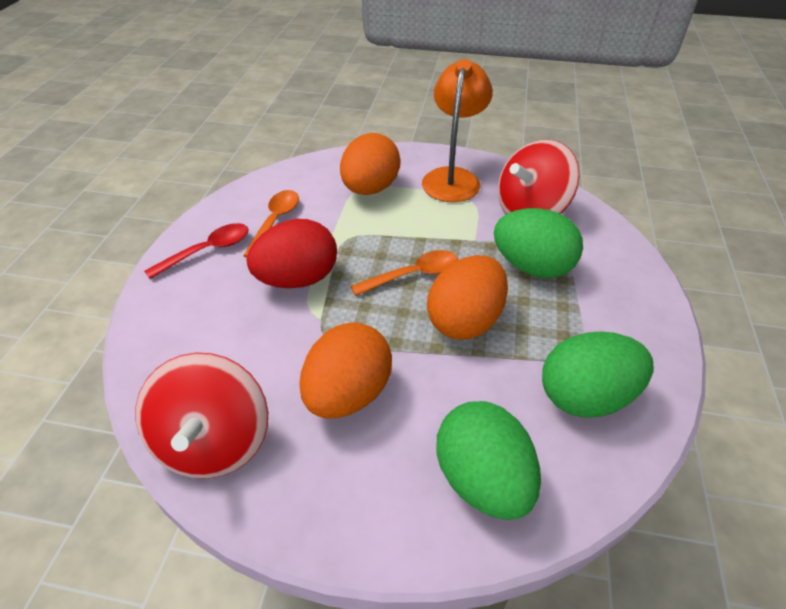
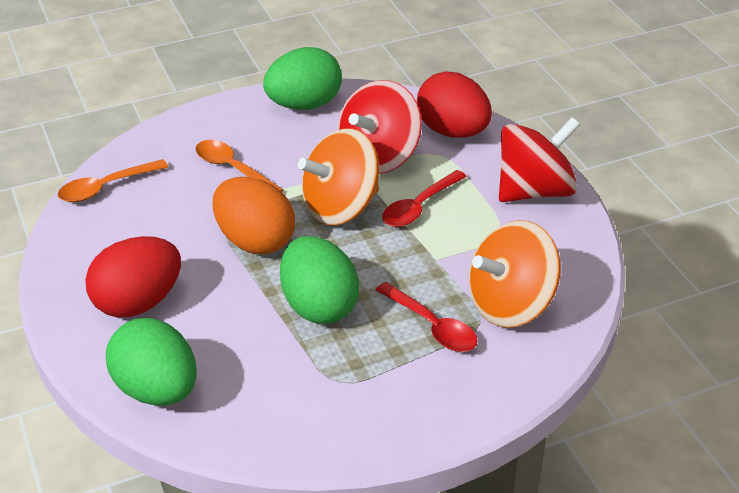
orange egg: [299,322,392,418] [340,133,401,195] [427,255,508,340] = 3 -> [213,177,295,254] = 1
orange lamp: [422,59,493,202] = 1 -> none = 0
orange spinning top: none = 0 -> [298,128,379,225] [469,220,561,328] = 2
red egg: [246,219,337,288] = 1 -> [85,236,181,317] [417,72,492,138] = 2
red spoon: [144,223,249,279] = 1 -> [376,282,478,352] [382,170,467,227] = 2

